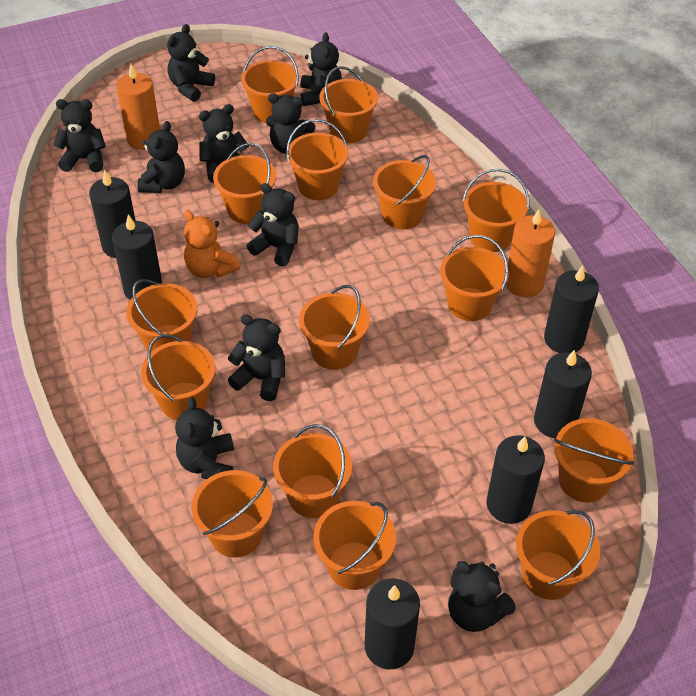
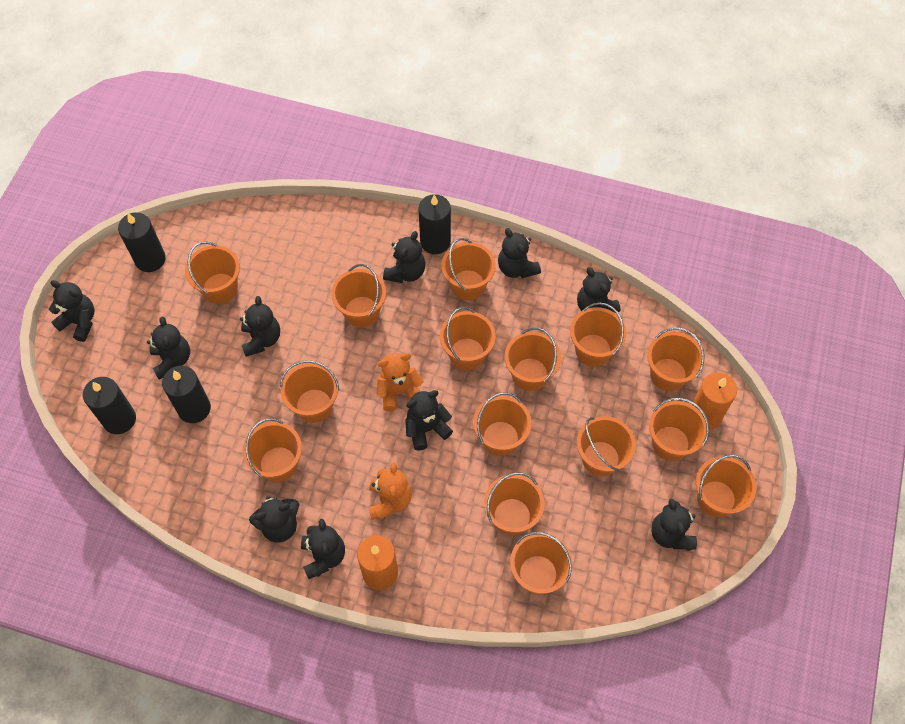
black candle: [89,170,136,258] [112,214,162,300] [365,578,420,669] [487,435,545,524] [534,350,592,438] [544,265,599,353] = 6 -> [83,377,136,434] [118,212,166,272] [162,366,211,423] [418,194,451,254] = 4
orange teddy bear: [184,210,240,278] = 1 -> [369,462,412,520] [376,353,424,411] = 2

